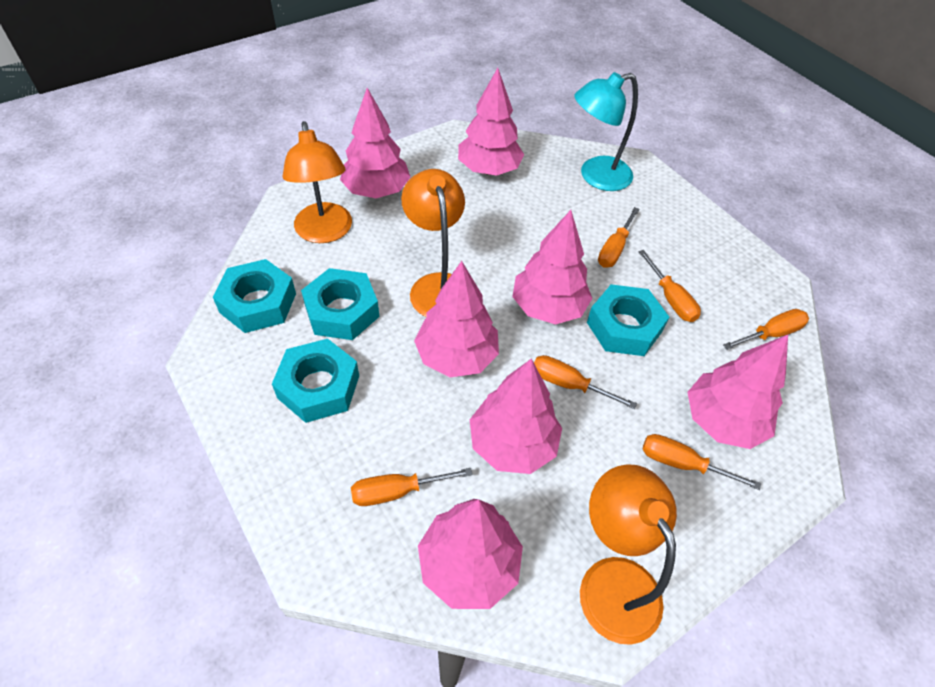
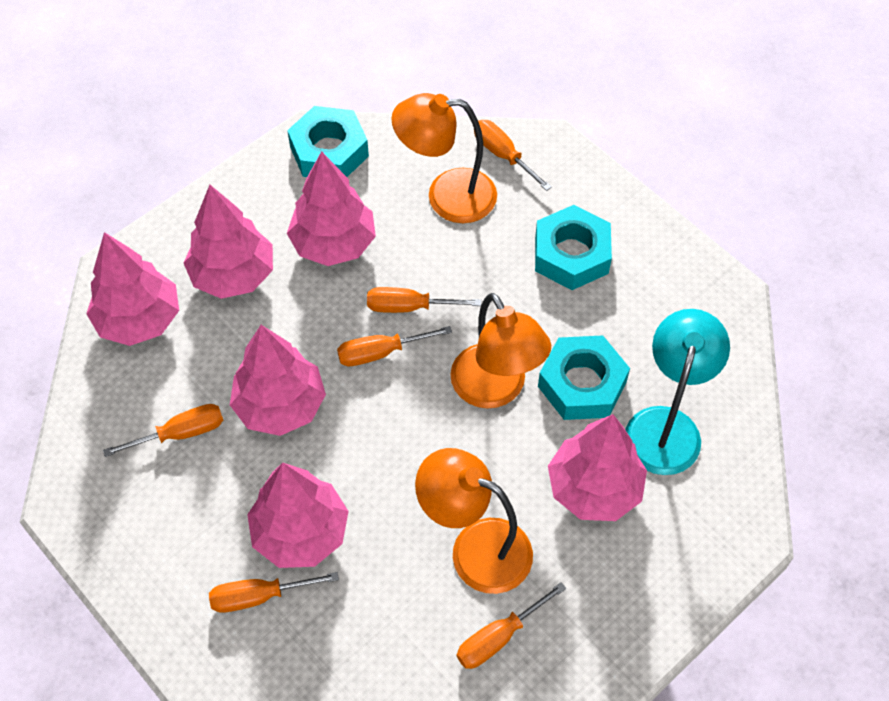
pink tree: [340,88,410,198] [414,261,499,377] [418,499,523,609] [458,68,524,176] [470,358,562,474] [512,210,592,325] [688,335,788,449] = 7 -> [86,232,179,346] [184,185,273,299] [230,325,326,436] [247,463,349,568] [287,151,376,266] [548,414,647,521] = 6
turquoise nut: [213,259,296,333] [272,339,359,423] [301,268,380,340] [587,284,669,356] = 4 -> [287,106,369,177] [535,205,612,290] [538,335,630,420] = 3

